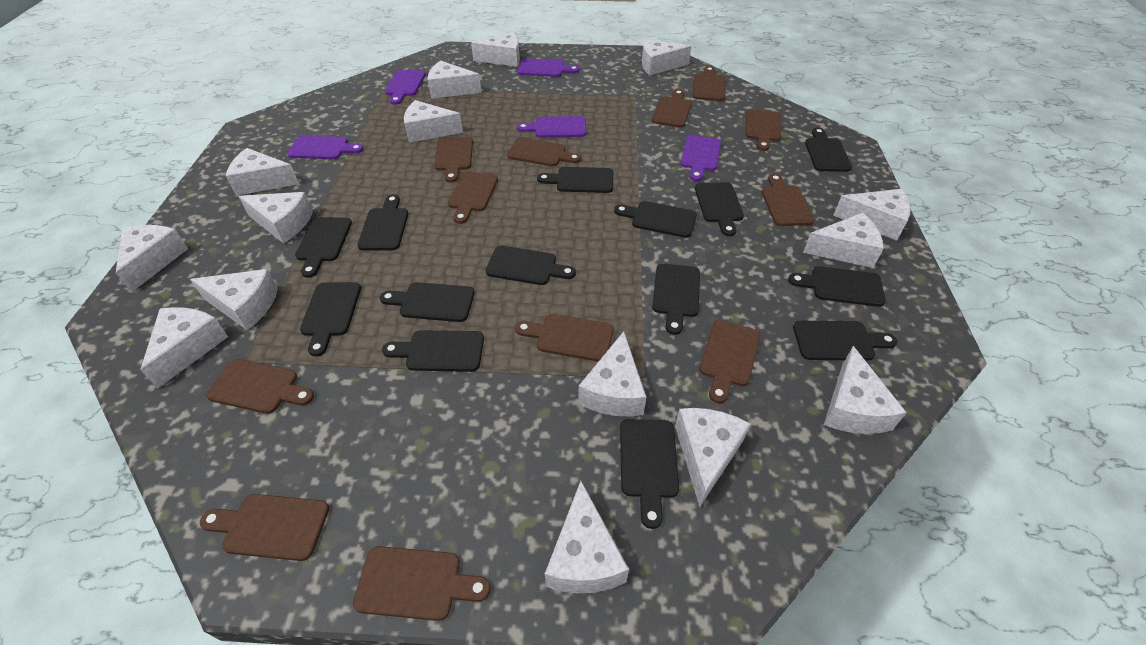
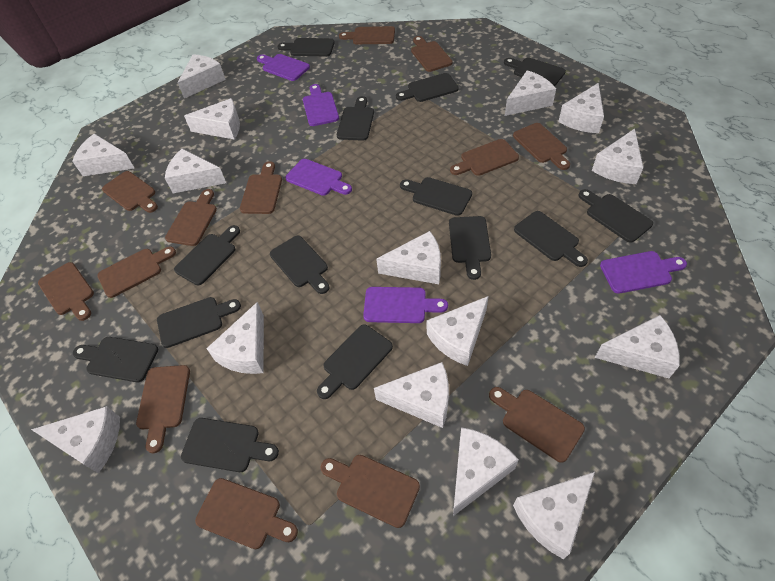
brown cutting board: [200,494,329,561] [206,359,314,414] [353,546,490,621] [434,137,473,182] [448,171,498,224] [507,137,581,166] [515,314,614,362] [652,89,692,127] [693,66,725,101] [699,320,760,403] [746,109,781,151] [762,174,814,226] = 12 -> [38,262,94,321] [97,246,176,298] [102,171,158,213] [136,365,190,453] [165,189,217,246] [195,478,298,549] [240,161,282,214] [321,455,420,528] [339,26,395,44] [411,36,453,72] [450,139,519,176] [489,387,585,463] [513,123,570,170] = 13

